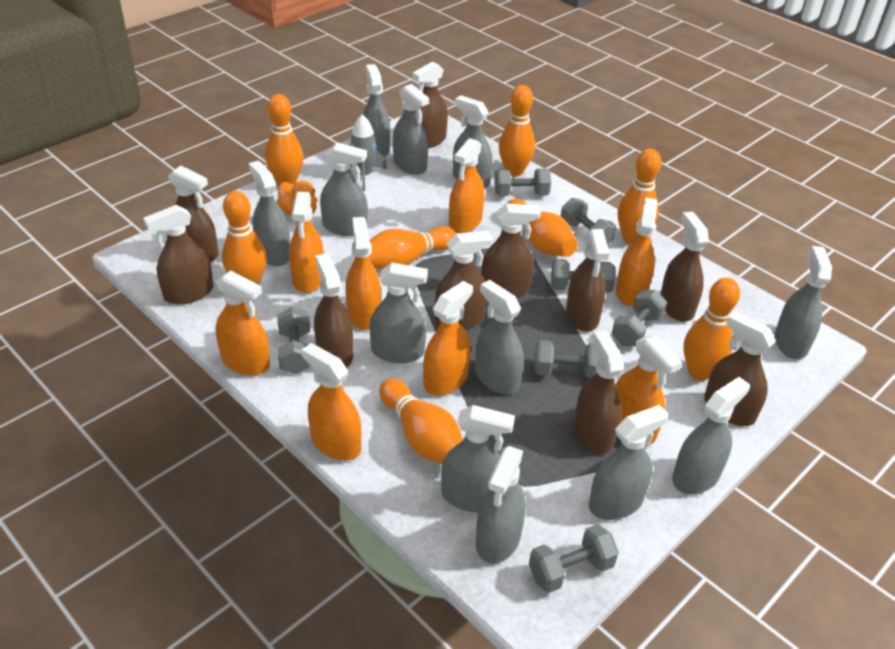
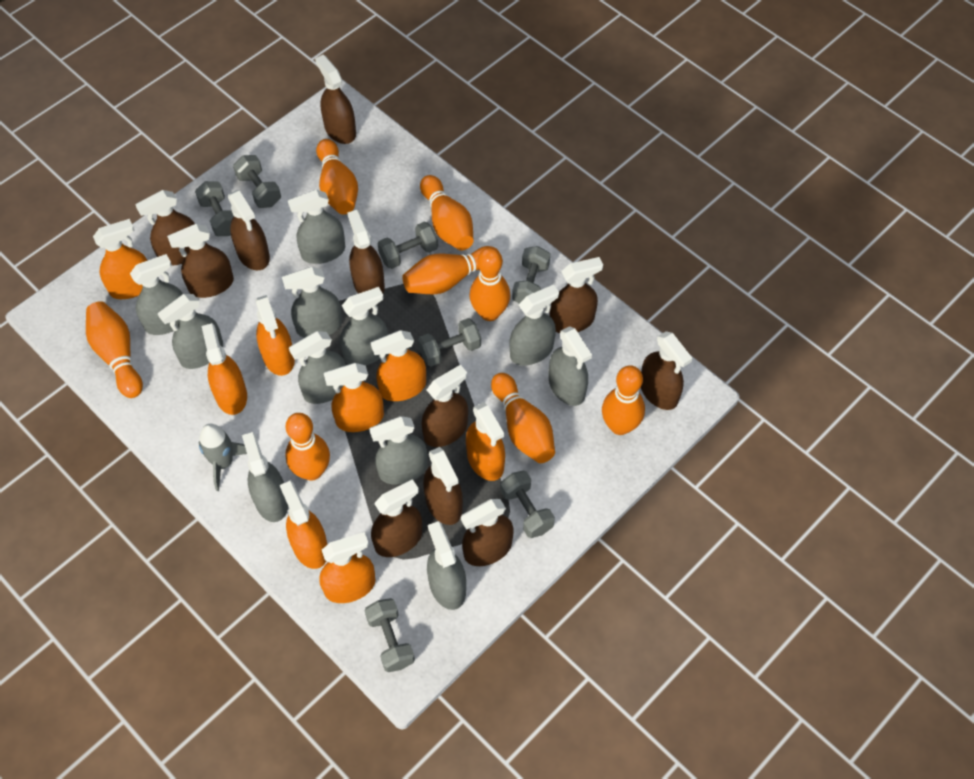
brown spray bottle: [143,205,214,305] [168,166,219,262] [314,253,354,368] [412,62,448,148] [435,231,493,330] [481,203,541,298] [566,229,609,331] [574,330,623,454] [660,212,709,322] [704,312,776,426] = 10 -> [135,190,195,266] [167,224,234,298] [228,190,270,270] [315,55,356,144] [347,210,385,294] [371,479,422,557] [421,365,468,447] [423,447,463,525] [461,499,513,566] [550,257,603,333] [641,331,693,410] = 11
grey spray bottle: [249,161,290,266] [320,142,368,236] [363,64,390,157] [370,263,428,363] [393,84,429,175] [441,405,515,512] [453,95,493,188] [475,280,524,394] [476,446,526,564] [589,405,668,520] [672,377,750,494] [775,246,832,359] = 12 -> [130,254,183,335] [157,294,223,369] [242,432,288,522] [282,267,342,338] [288,189,345,264] [289,331,346,404] [340,287,388,365] [369,416,428,485] [427,521,466,610] [509,284,559,366] [549,326,592,406] = 11
orange duck: [277,181,317,216] = 1 -> none = 0

